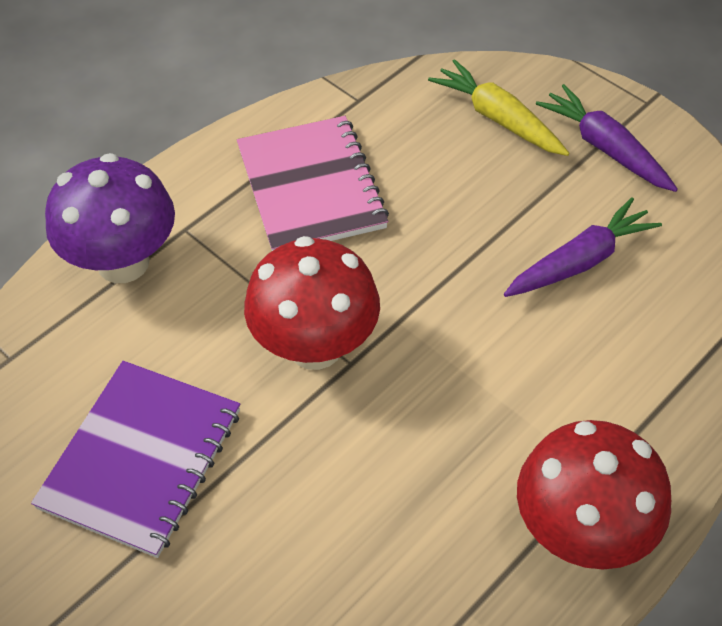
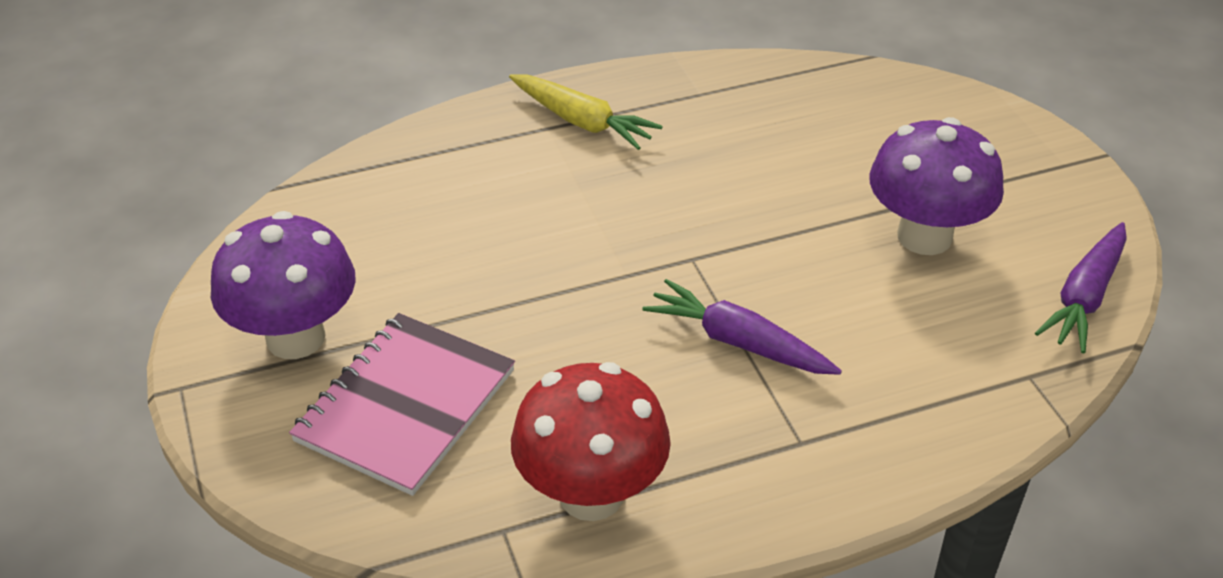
purple mushroom: [45,153,175,283] = 1 -> [211,211,356,359] [869,117,1004,255] = 2
purple notebook: [31,361,240,558] = 1 -> none = 0
red mushroom: [244,236,380,370] [517,420,671,570] = 2 -> [511,362,671,521] = 1

